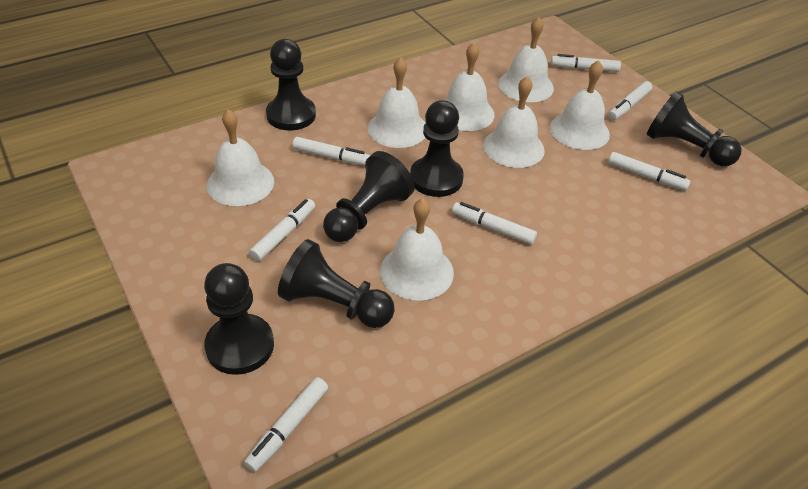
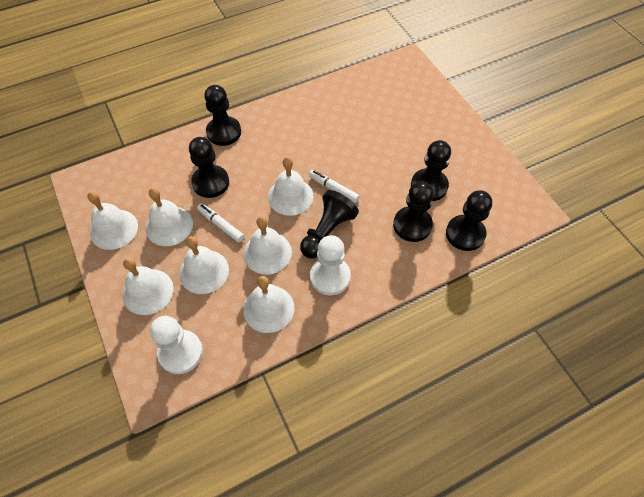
white marker: [244,377,328,472] [249,199,315,261] [292,137,370,166] [452,202,537,245] [551,54,621,72] [608,81,652,120] [608,152,691,191] = 7 -> [197,203,244,242] [309,170,360,203] = 2
white pawn: none = 0 -> [150,316,203,374] [310,235,351,295] = 2

